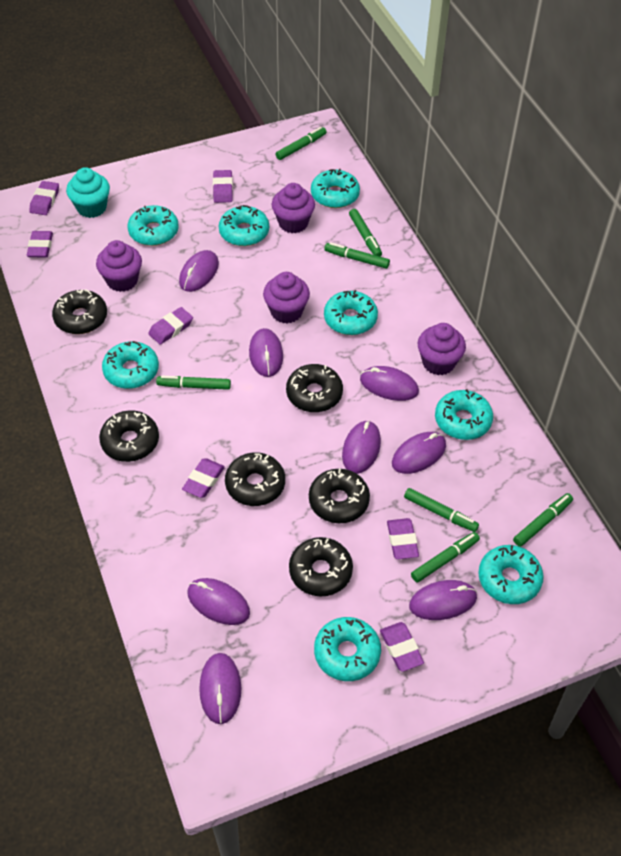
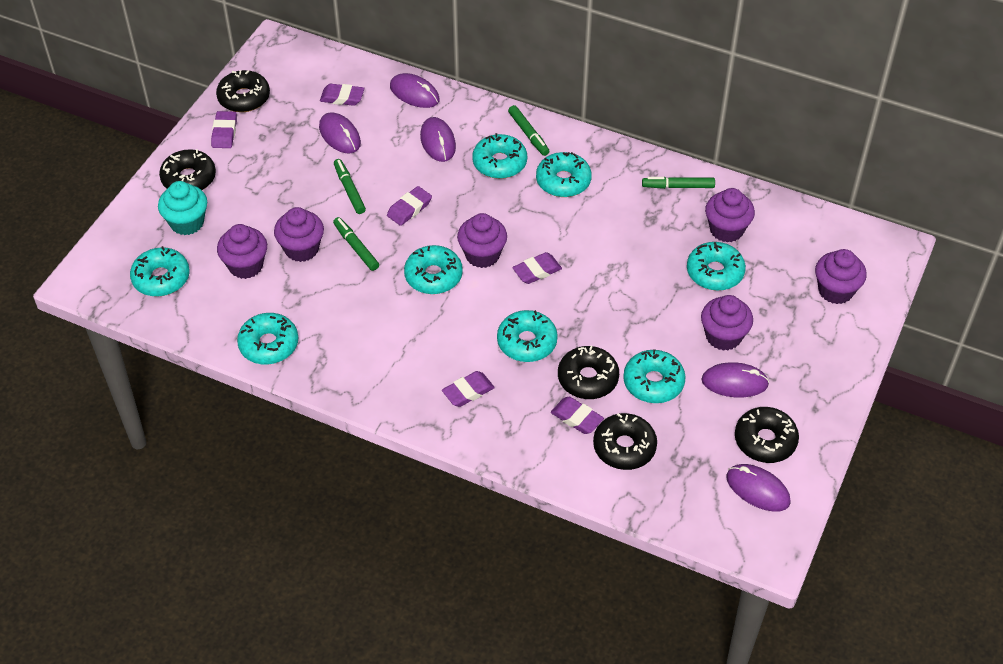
black donut: [52,289,107,334] [99,410,159,462] [225,452,285,506] [286,364,343,412] [289,537,353,596] [309,469,370,523] = 6 -> [159,149,216,190] [216,70,270,112] [558,346,619,399] [593,413,657,470] [735,407,799,463] = 5
green marker: [156,376,231,390] [276,127,326,160] [324,242,390,269] [349,209,382,256] [404,488,479,532] [411,532,480,583] [513,493,573,547] = 7 -> [333,217,379,271] [334,159,366,214] [508,105,550,156] [642,177,715,189] = 4
purple cupcake: [96,240,142,292] [263,272,310,323] [272,183,315,233] [418,323,466,375] = 4 -> [217,224,267,279] [274,207,324,262] [457,213,507,268] [701,295,753,351] [705,188,755,242] [815,249,867,304] = 6
purple eraser: [27,231,53,258] [29,181,59,215] [148,307,193,345] [182,458,225,498] [213,170,233,203] [380,622,424,672] [387,518,419,559] = 7 -> [211,111,237,148] [320,84,364,106] [387,186,432,226] [442,371,495,407] [512,252,562,284] [551,397,604,434] = 6
purple mouse: [179,250,219,292] [188,578,250,625] [199,653,241,724] [249,328,283,377] [342,420,381,474] [360,366,419,401] [392,432,446,474] [409,580,477,620] = 8 -> [319,113,361,153] [390,73,439,108] [420,117,456,162] [701,362,769,397] [726,464,791,511] = 5

